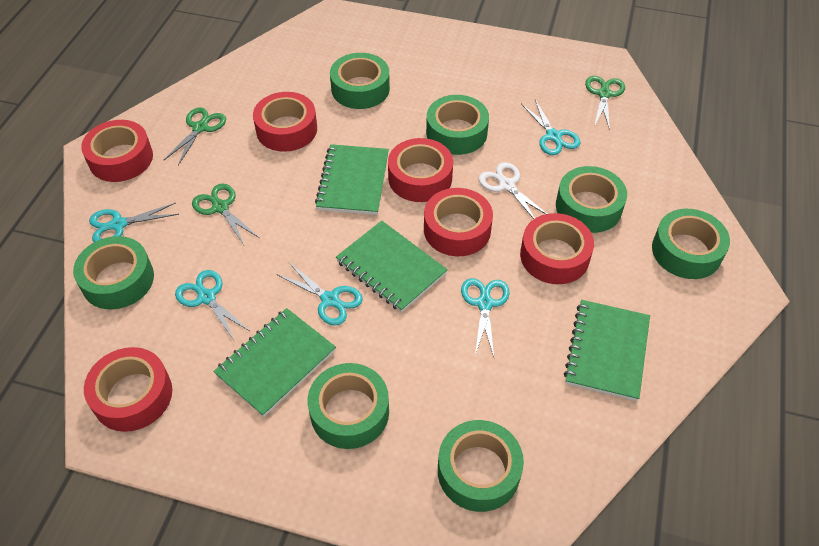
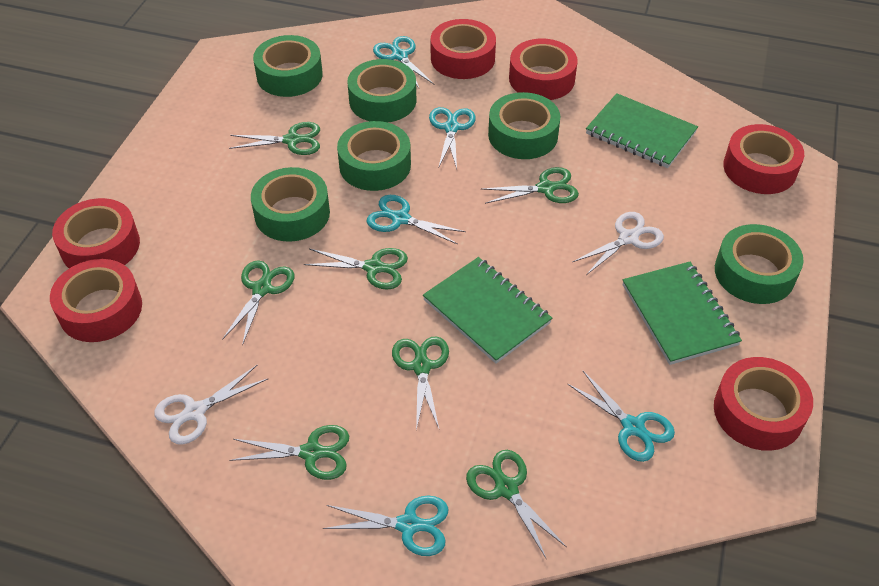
green notebook: [213,308,336,417] [315,144,389,215] [336,221,447,312] [564,300,650,401] = 4 -> [423,257,552,364] [586,93,698,168] [623,262,742,365] = 3
green scissors: [164,107,226,165] [192,184,259,245] [585,76,625,130] = 3 -> [222,260,295,346] [229,122,320,155] [229,425,349,480] [304,248,408,290] [392,337,449,430] [466,450,566,558] [481,167,579,204] = 7
green tape: [73,236,154,309] [308,363,389,449] [330,53,390,109] [426,95,489,155] [438,420,524,512] [556,166,627,233] [652,209,730,279] = 7 -> [251,167,330,242] [253,35,323,97] [337,121,411,191] [347,59,416,123] [488,92,560,159] [715,224,804,304] = 6
white scissors: [479,162,547,219] = 1 -> [154,365,268,445] [573,212,664,275] = 2

